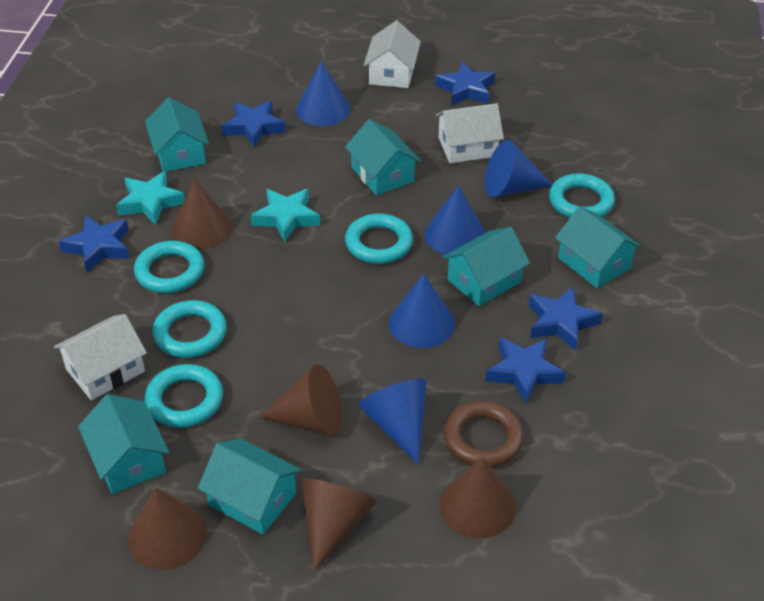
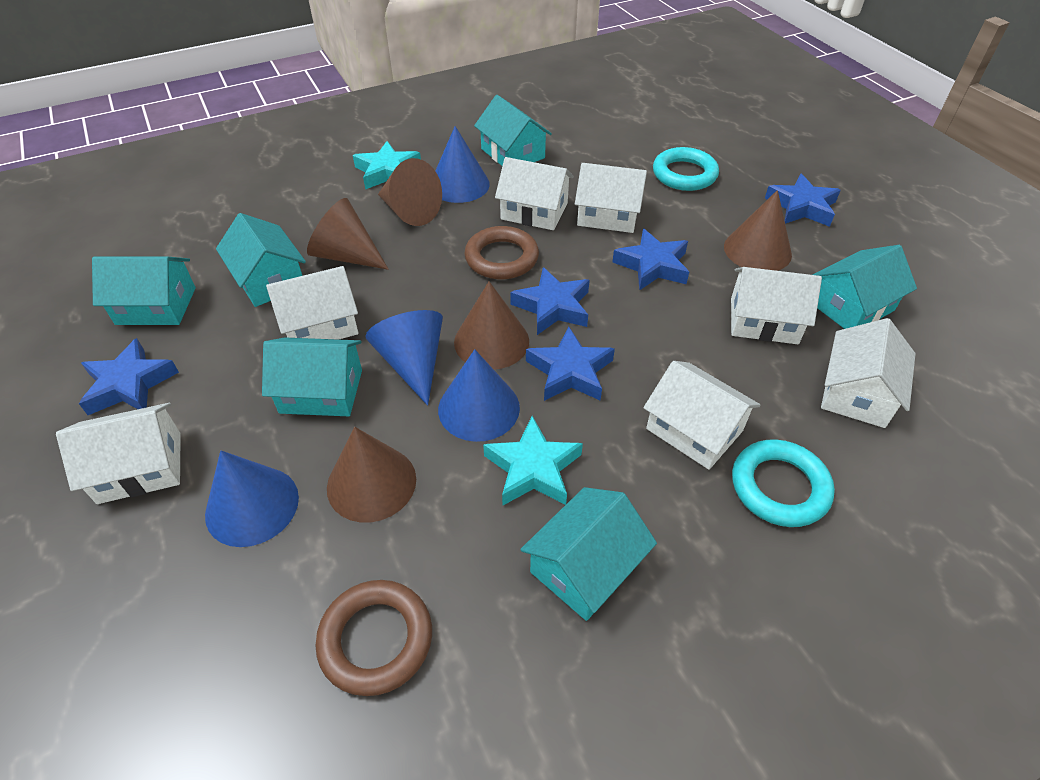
blue cone: [296,61,350,126] [358,379,426,465] [389,273,455,348] [425,185,485,255] [485,140,552,197] = 5 -> [205,451,299,547] [365,310,443,406] [435,126,490,203] [438,349,520,442] = 4
brown ring: [444,401,524,468] = 1 -> [315,580,432,696] [465,226,539,279] = 2
turquoise ring: [134,241,204,293] [145,364,223,428] [152,300,227,358] [345,214,413,264] [549,173,615,218] = 5 -> [653,147,719,191] [732,439,835,527] = 2
white house: [54,314,147,400] [364,21,421,88] [435,103,504,163] = 3 -> [56,403,181,504] [266,266,359,340] [495,157,574,230] [575,163,647,233] [643,361,761,470] [731,267,822,344] [821,318,916,428] = 7

